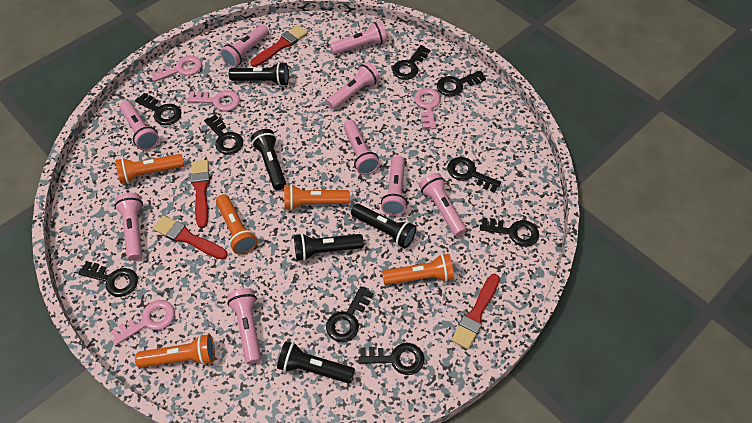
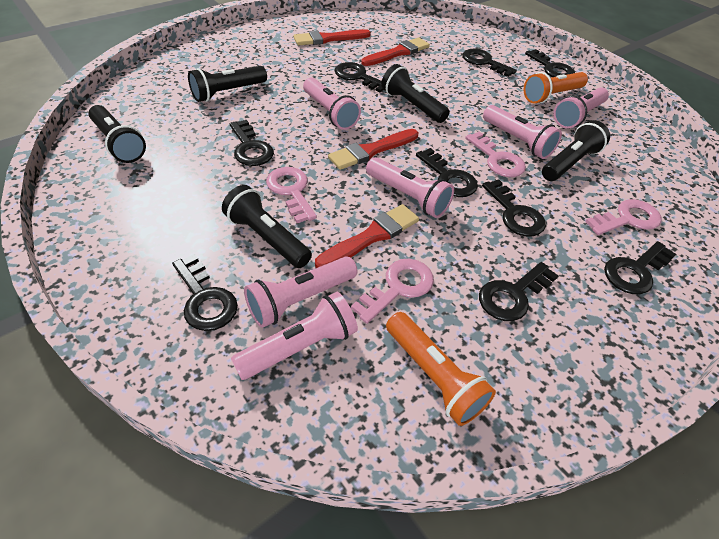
orange flashlight: [115,154,184,184] [135,334,215,368] [216,194,257,255] [284,184,350,211] [382,254,454,285] = 5 -> [386,312,496,426] [524,72,588,104] = 2
pink flashlight: [114,193,143,260] [120,101,159,151] [220,24,269,67] [227,288,261,364] [326,62,380,110] [330,21,387,54] [343,120,380,175] [381,155,408,216] [419,173,466,237] = 9 -> [231,292,358,380] [244,257,358,328] [303,77,361,130] [366,157,454,218] [483,105,562,159] [553,87,609,129] = 6

